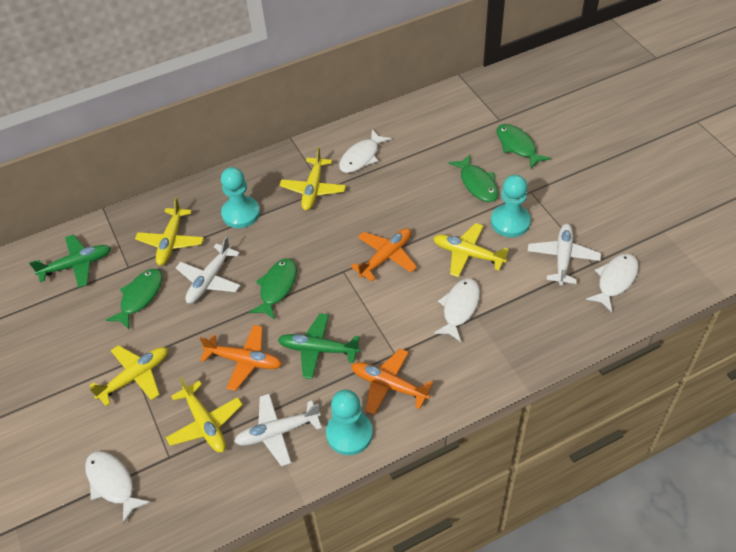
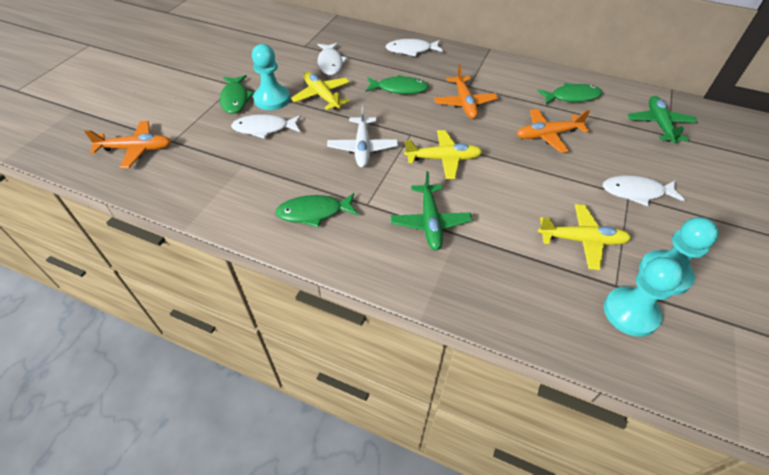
white plane: [176,236,241,304] [234,394,322,467] [528,224,601,285] = 3 -> [327,104,398,168] = 1
yellow plane: [89,345,168,406] [135,197,204,266] [166,377,243,452] [279,147,346,211] [433,223,509,277] = 5 -> [291,72,350,110] [404,130,482,179] [538,204,631,270] = 3

